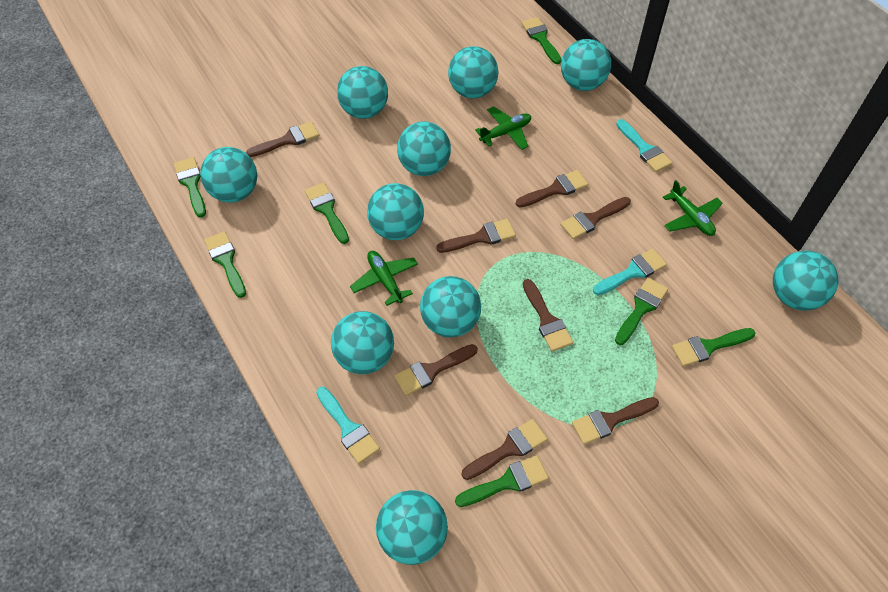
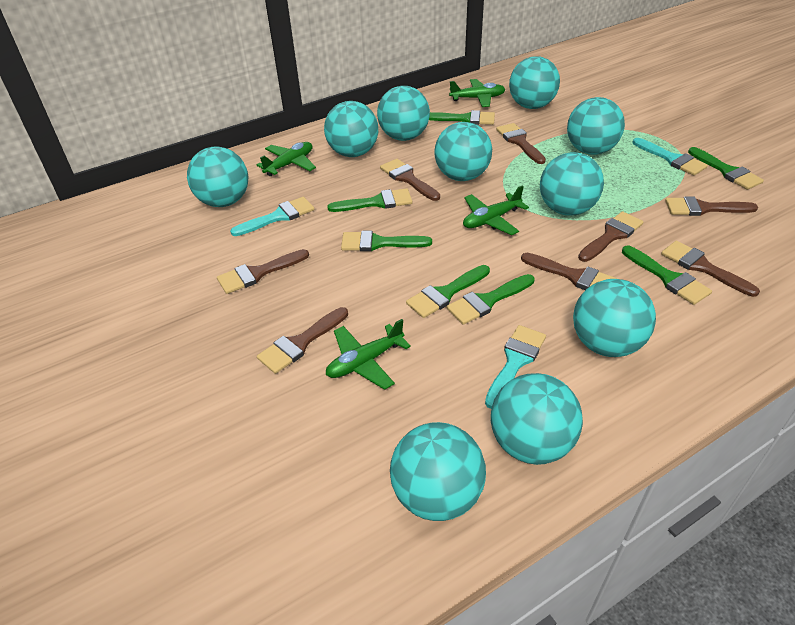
green plane: [350,251,418,306] [475,106,531,150] [663,180,723,236] = 3 -> [257,142,316,176] [326,319,411,390] [449,79,506,107] [463,185,529,235] = 4

